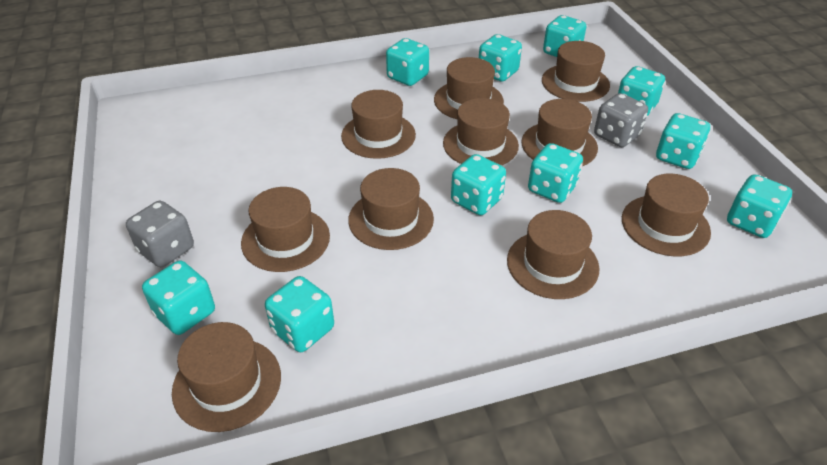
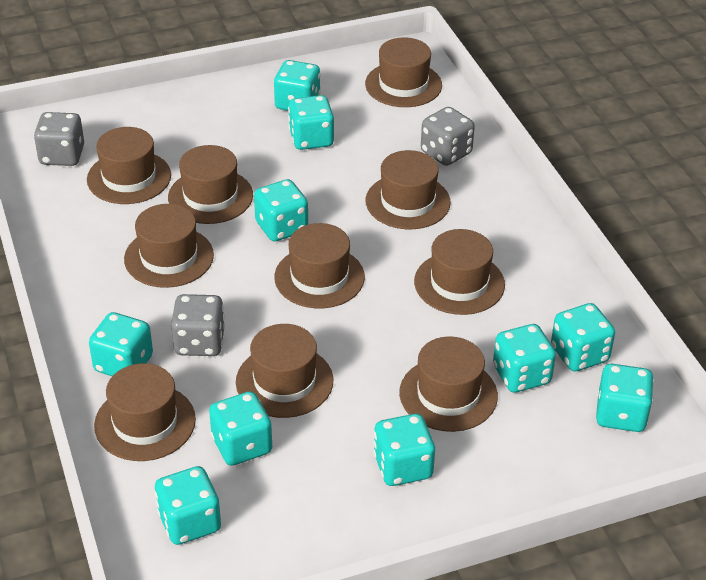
grey dice: [126,201,194,267] [594,93,648,147] = 2 -> [34,112,84,166] [171,294,225,356] [421,107,475,166] = 3

